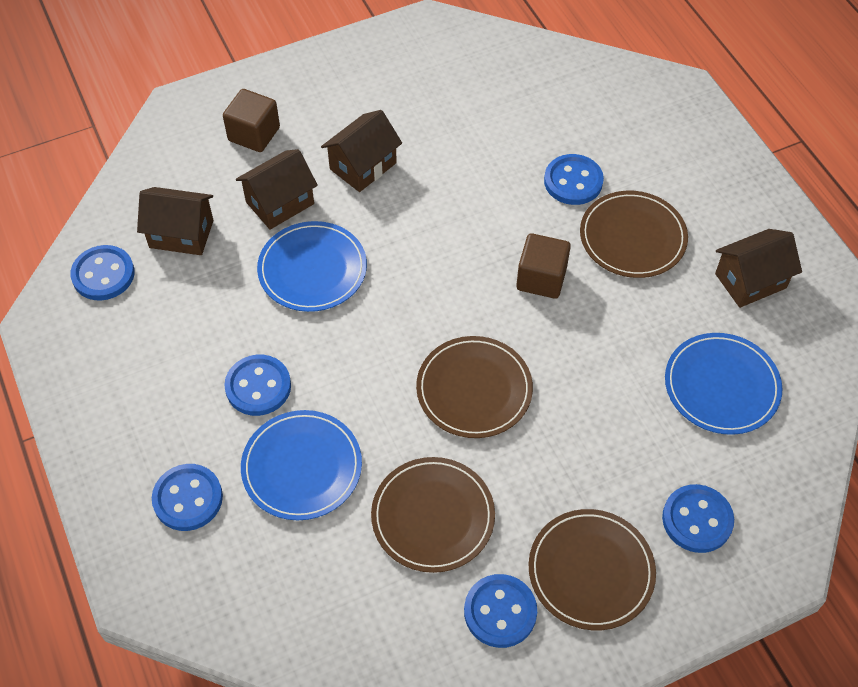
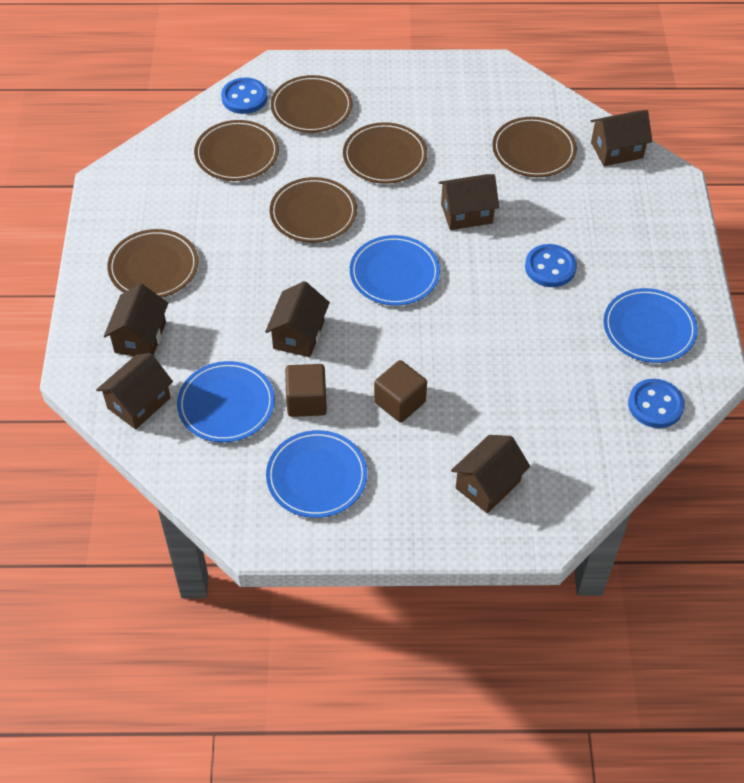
blue button: [70,245,135,301] [152,464,223,531] [224,355,291,416] [464,574,537,648] [544,154,604,205] [662,484,734,553] = 6 -> [221,78,268,114] [525,244,577,287] [628,379,685,428] = 3
blue plate: [241,410,362,520] [257,221,367,312] [665,333,782,435] = 3 -> [177,361,275,442] [266,430,367,518] [350,235,440,305] [603,288,698,363] = 4
brown house: [137,187,214,255] [236,149,318,230] [321,110,402,192] [715,229,802,308] = 4 -> [96,353,173,429] [104,284,168,356] [265,281,330,357] [439,174,499,230] [451,435,530,513] [591,110,653,166] = 6
brown plate: [371,457,495,573] [416,336,533,438] [529,509,656,630] [580,191,688,278] = 4 -> [107,229,198,298] [194,120,279,181] [270,177,357,243] [271,75,353,133] [343,122,427,184] [492,117,577,177] = 6

